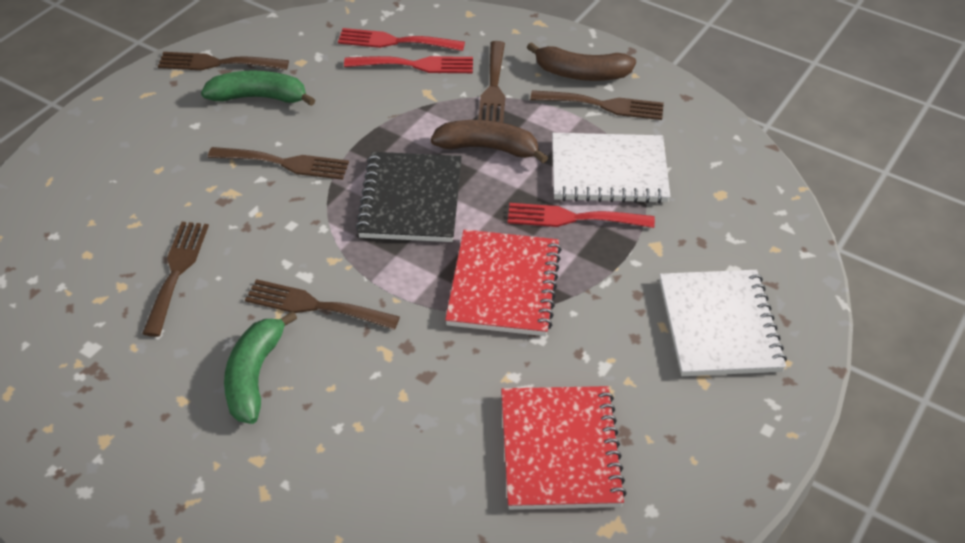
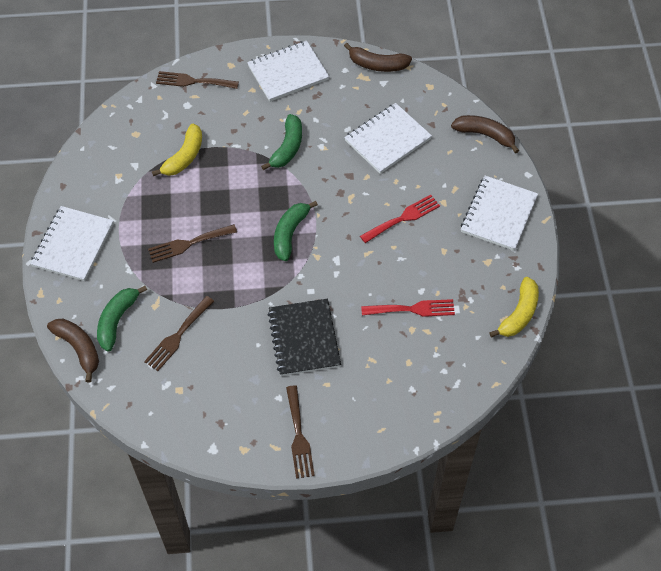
brown banana: [431,120,548,163] [527,42,636,81] = 2 -> [47,319,99,382] [344,43,412,72] [451,115,519,153] = 3
brown fork: [142,222,209,337] [158,52,289,70] [208,147,349,180] [245,279,400,330] [478,41,505,123] [530,90,664,120] = 6 -> [144,296,214,371] [148,224,237,263] [156,71,239,89] [286,385,315,479] = 4
green banana: [201,71,315,106] [224,311,297,424] = 2 -> [97,286,147,351] [261,114,302,170] [274,201,318,261] = 3
red fork: [338,28,465,51] [344,56,473,73] [508,203,655,228] = 3 -> [360,195,440,243] [361,299,455,317] = 2
red notebook: [445,229,562,336] [501,386,627,510] = 2 -> none = 0
white notebook: [552,133,670,203] [660,270,787,376] = 2 -> [30,206,114,281] [247,41,329,102] [344,103,432,174] [461,176,538,251] = 4
yellow banana: none = 0 -> [152,124,202,176] [489,277,539,337] = 2

